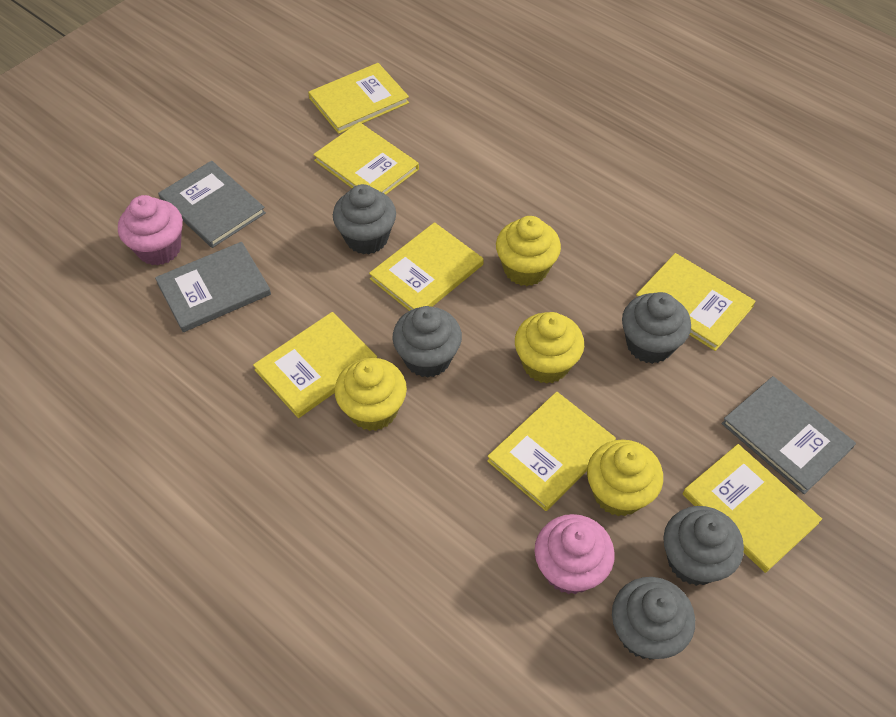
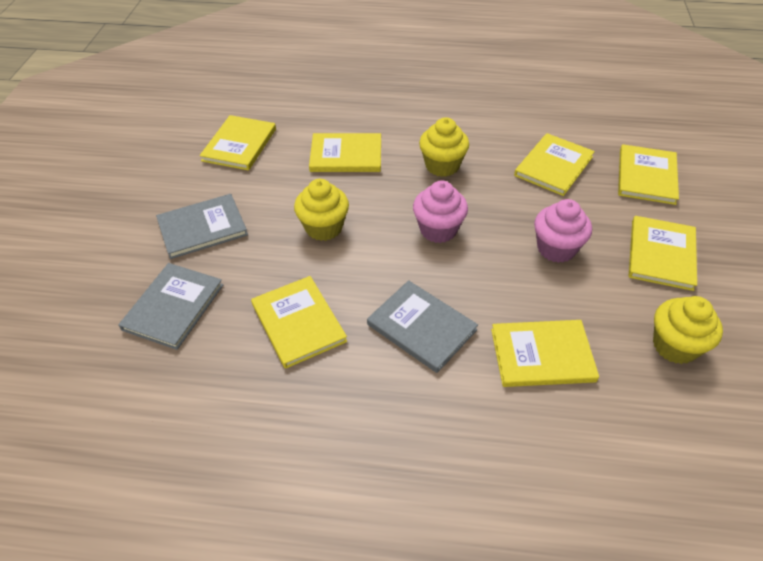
grey cupcake: [333,184,396,254] [393,306,462,378] [612,577,695,660] [622,292,691,364] [663,506,744,586] = 5 -> none = 0
yellow cupcake: [335,358,407,431] [496,216,561,286] [515,312,584,384] [587,440,663,516] = 4 -> [294,179,349,241] [419,117,469,177] [653,296,723,364] = 3

